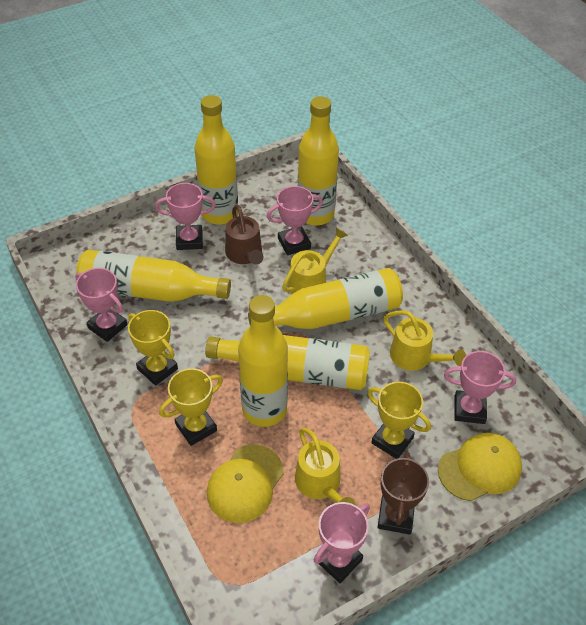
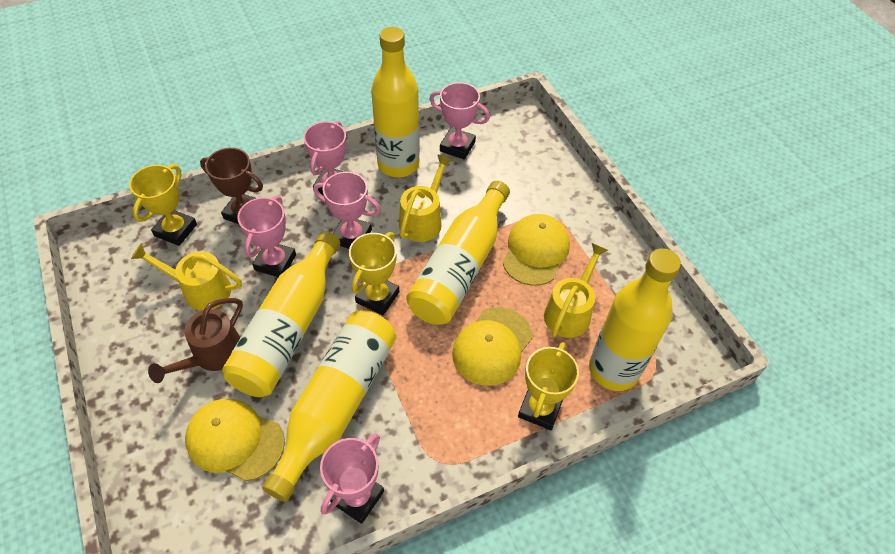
yellow bottle: [76,250,231,302] [195,95,238,225] [205,335,370,390] [238,295,288,427] [248,268,403,329] [298,96,339,225] = 6 -> [222,231,340,397] [262,310,396,502] [371,27,420,177] [406,181,510,325] [589,248,681,391] = 5
yellow cap: [207,444,284,523] [438,433,522,501] = 2 -> [185,399,285,481] [452,307,532,386] [503,214,570,286] = 3

